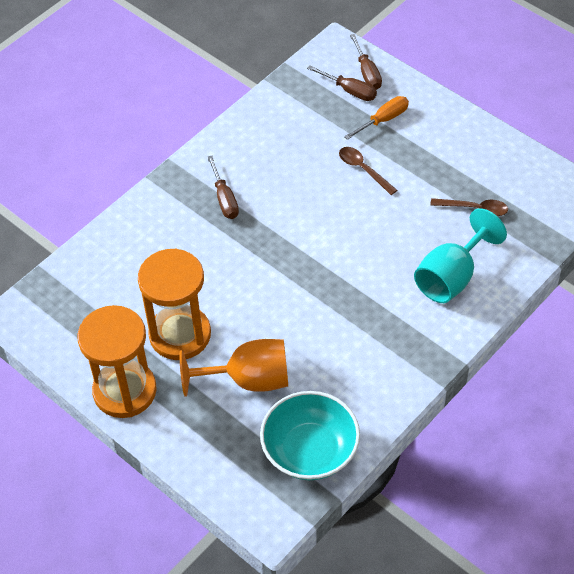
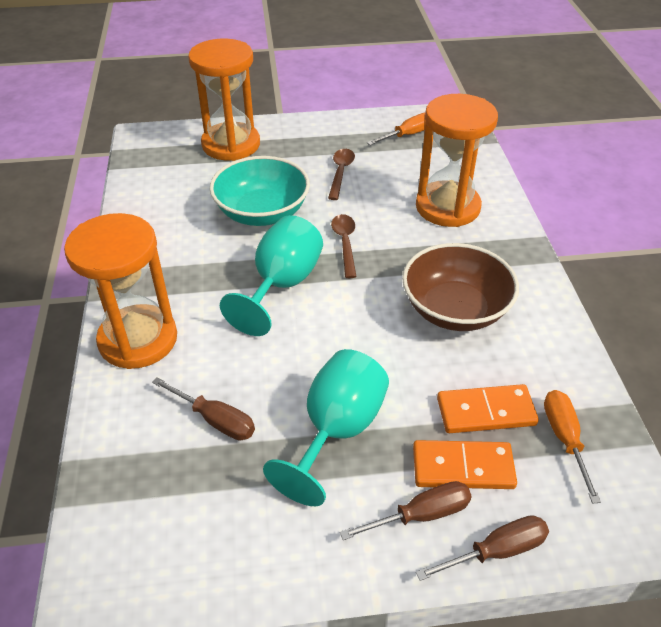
brown bowl: none = 0 -> [402,243,519,331] = 1
orange domino: none = 0 -> [413,440,517,489] [437,384,539,433] = 2
orange goblet: [180,339,288,397] = 1 -> none = 0
orange hourglass: [77,305,157,418] [138,248,211,360] = 2 -> [64,213,177,369] [188,38,260,161] [416,94,498,227] = 3
orange screwdriver: [344,96,409,140] = 1 -> [367,113,426,145] [544,390,601,504] = 2
turquoise goblet: [414,208,507,303] = 1 -> [220,215,323,336] [263,349,389,506] = 2

